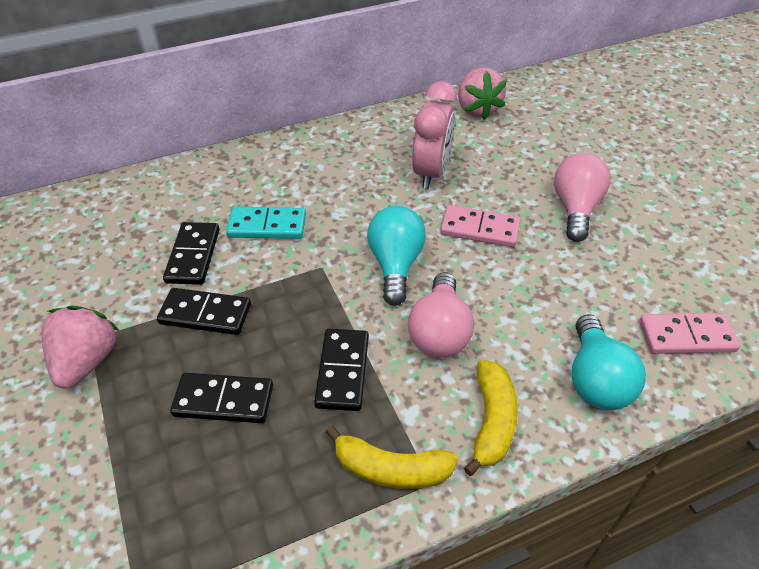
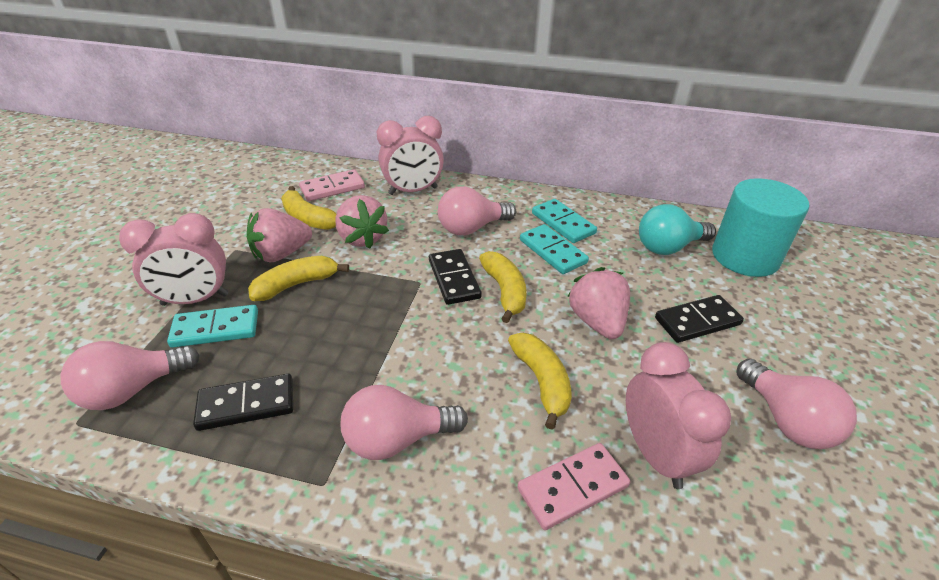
black domino: [157,288,251,335] [163,222,220,285] [170,373,273,423] [314,329,369,411] = 4 -> [193,374,293,431] [429,249,482,305] [655,295,744,343] = 3
pink clock: [412,81,457,189] = 1 -> [119,213,229,306] [377,116,444,195] [626,342,731,489] = 3
pink light bulb: [408,272,474,358] [554,153,610,242] = 2 -> [61,341,200,410] [341,385,468,460] [438,186,516,235] [737,358,857,449] = 4
pink strawberry: [41,306,119,389] [458,68,507,120] = 2 -> [247,208,312,262] [335,195,389,249] [567,267,630,339] = 3
turquoise cylinder: none = 0 -> [712,178,809,277] = 1
turquoise domino: [226,207,306,239] = 1 -> [167,305,258,348] [520,224,589,274] [532,199,597,243] = 3
turquoise light bulb: [367,206,426,306] [572,314,646,410] = 2 -> [639,204,716,255] = 1
yellow banana: [325,425,458,489] [464,360,518,476] = 2 -> [248,256,349,301] [281,186,336,230] [479,251,527,323] [508,333,572,430] = 4

